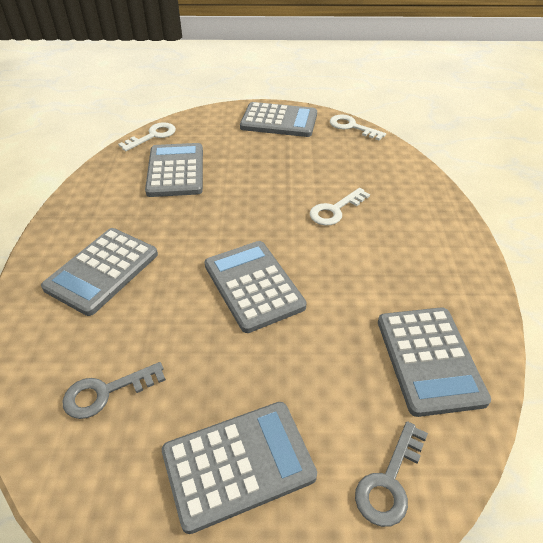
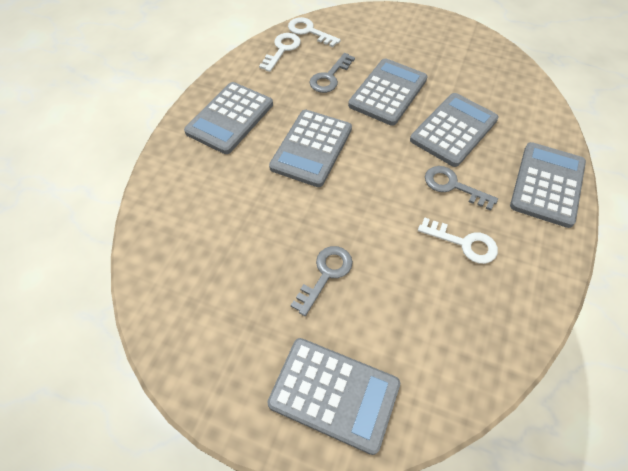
grey key: [63,362,166,419] [355,421,428,527] = 2 -> [291,246,353,316] [309,53,355,93] [425,166,498,211] = 3

